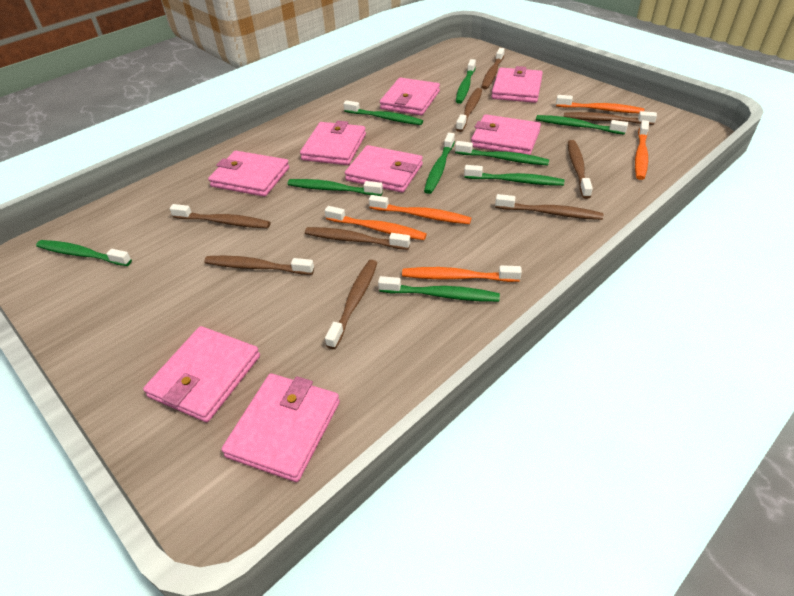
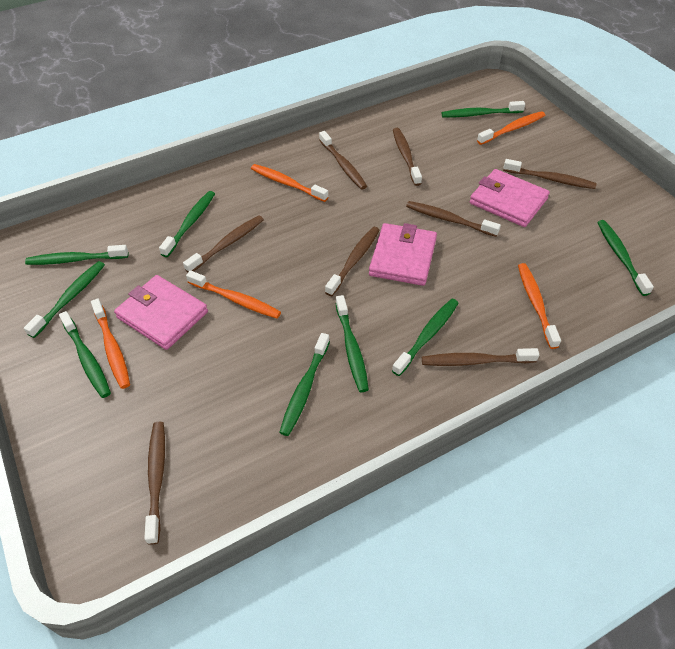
brown toothbrush: [170,204,271,228] [204,256,314,275] [305,227,410,250] [325,260,377,349] [456,88,482,132] [481,48,505,90] [495,194,603,220] [564,111,657,125] [568,140,593,199] = 9 -> [144,422,165,545] [183,215,264,272] [319,131,367,190] [325,227,380,296] [393,128,422,186] [406,201,501,237] [422,348,539,366] [503,159,597,189] = 8
pink wallet: [143,326,260,422] [208,151,289,197] [221,373,340,482] [300,121,366,165] [345,145,423,193] [380,77,440,115] [471,114,541,155] [491,66,543,103] = 8 -> [114,275,208,350] [369,223,437,286] [470,169,550,227] = 3

